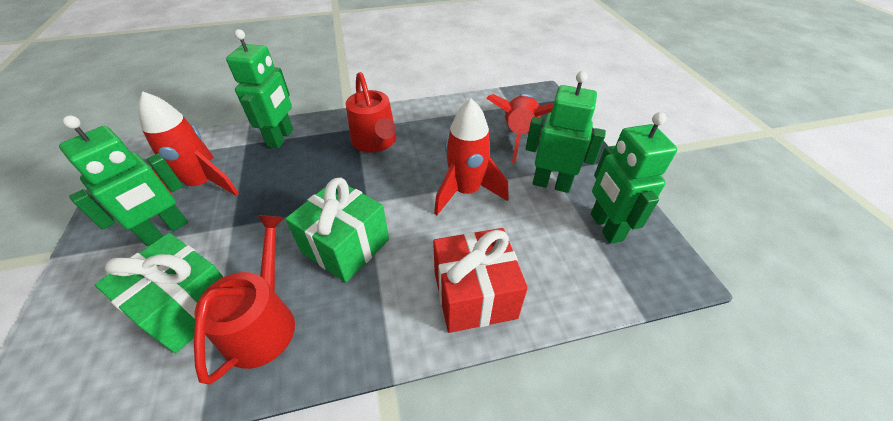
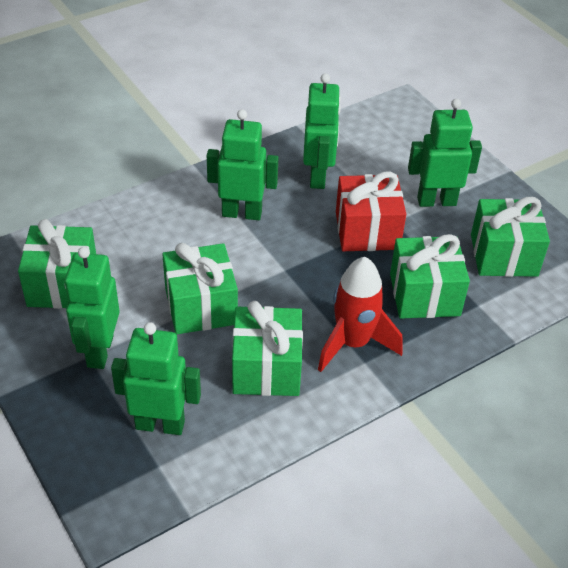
green gift: [95,233,223,353] [285,178,389,283] = 2 -> [18,219,96,309] [162,243,238,334] [232,301,303,396] [390,234,470,319] [471,197,550,277] = 5
green robot: [59,116,188,246] [226,29,293,148] [526,71,606,193] [591,112,677,244] = 4 -> [64,247,120,369] [111,322,201,435] [207,109,279,220] [303,73,341,189] [408,99,482,207] = 5
red rocket: [138,91,239,196] [434,98,509,215] [486,93,554,164] = 3 -> [318,257,403,372] = 1
red watering can: [194,215,295,385] [346,72,396,153] = 2 -> none = 0

